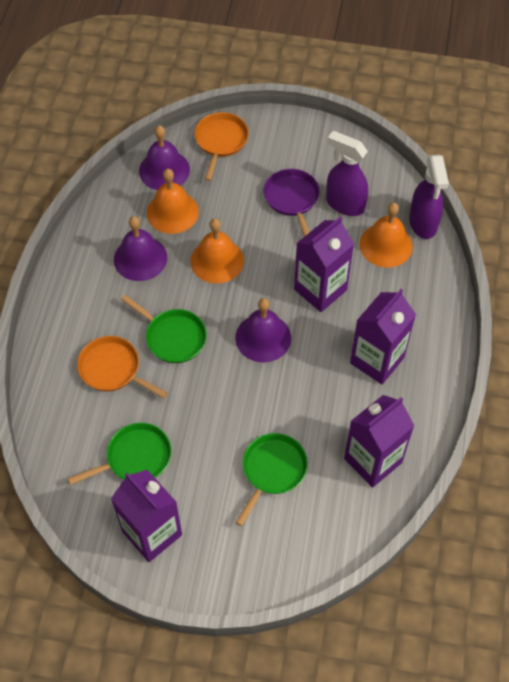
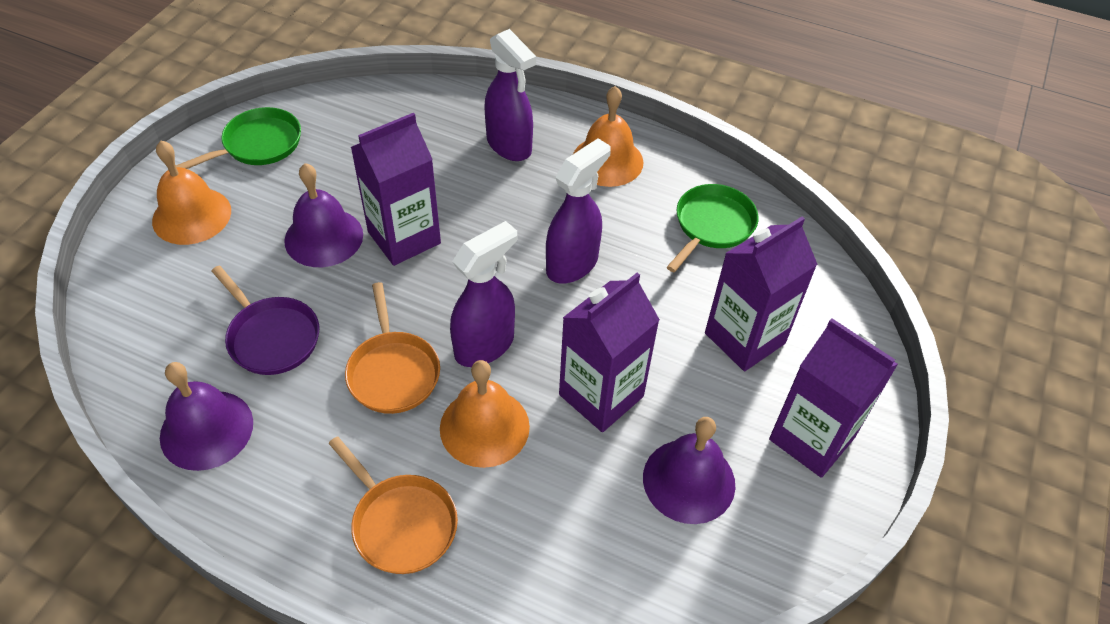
green pan: [68,423,171,485] [121,295,207,363] [235,433,308,526] = 3 -> [176,107,301,169] [667,184,759,272] = 2
purple spray bottle: [326,131,368,216] [409,155,449,239] = 2 -> [450,221,517,367] [484,29,536,161] [546,138,611,284] = 3

